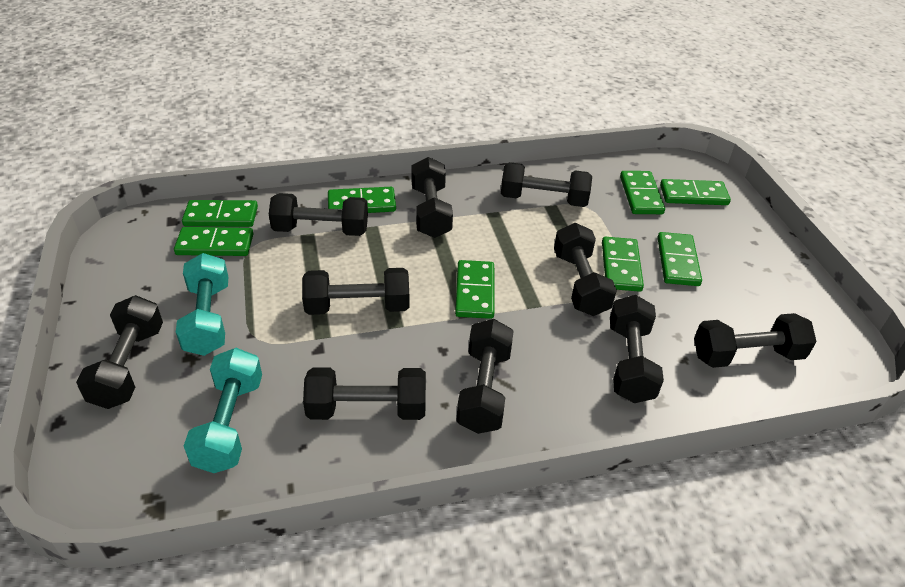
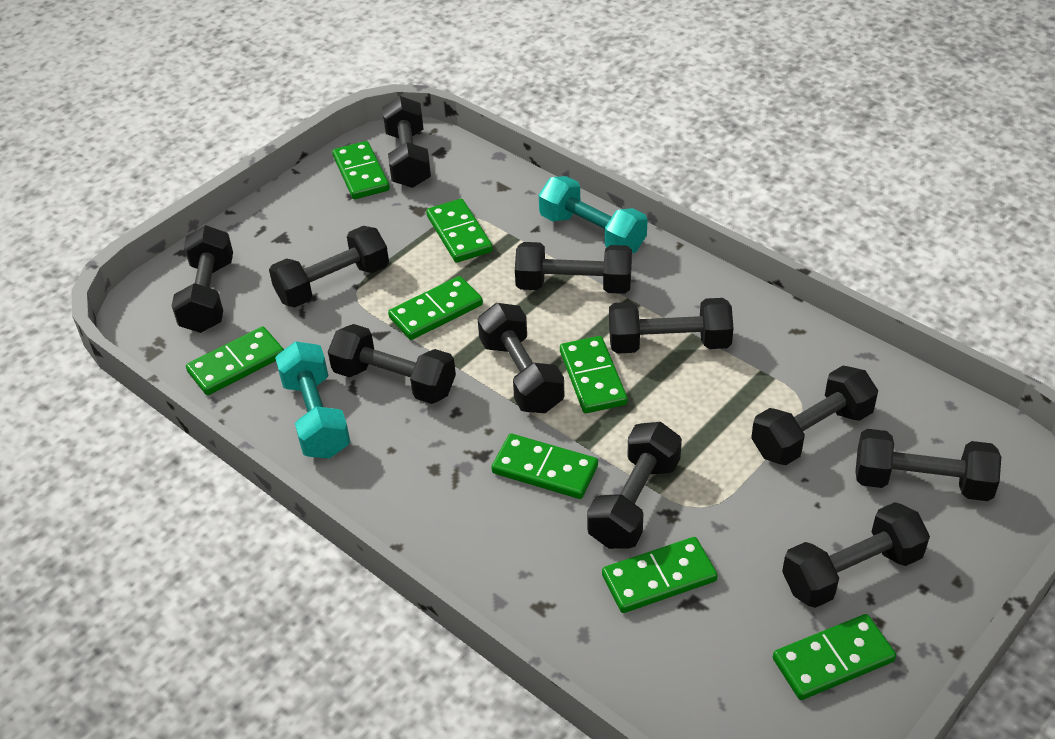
black dumbbell: [76,295,163,409] [269,193,368,236] [302,268,409,315] [303,367,426,420] [411,157,453,238] [456,319,514,434] [501,162,592,207] [554,223,617,316] [610,295,664,403] [694,313,817,368] = 10 -> [172,225,233,333] [269,226,389,307] [328,324,456,404] [382,96,431,188] [478,303,565,413] [515,242,632,294] [587,422,682,549] [609,298,734,354] [751,366,878,465] [782,502,930,608] [855,429,1001,501] = 11

